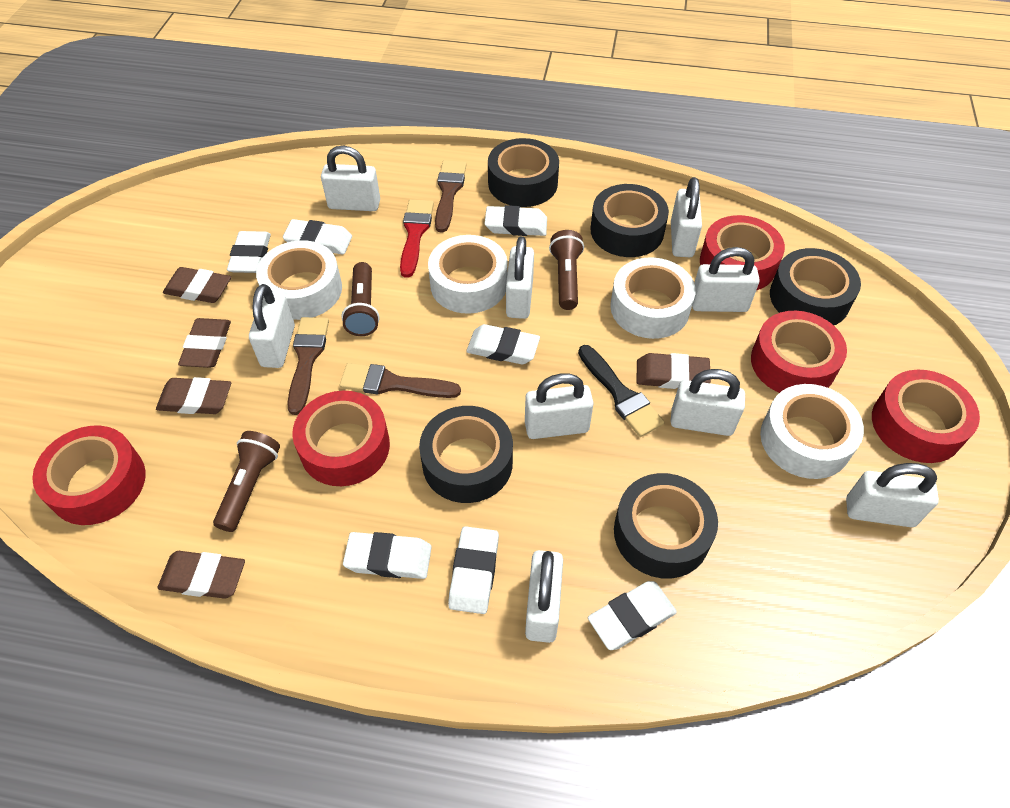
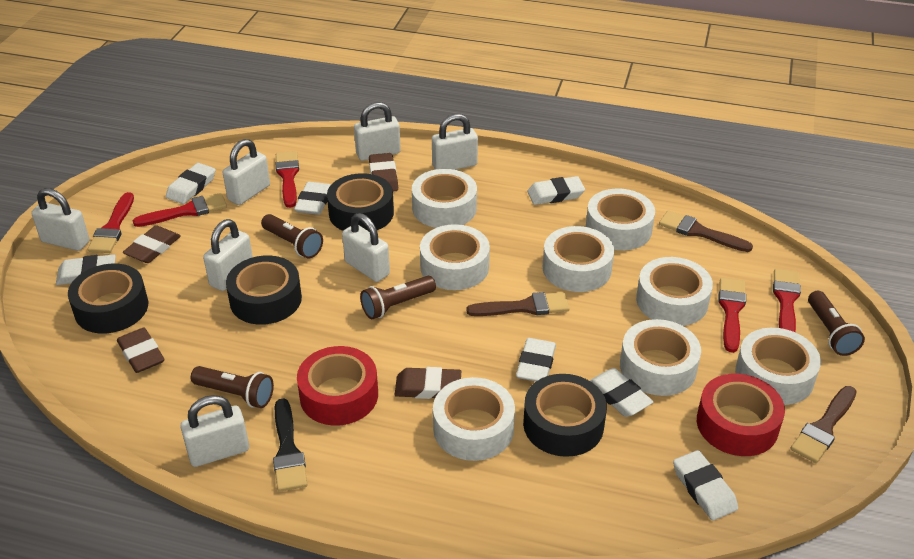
black tape: [419,406,513,503] [488,138,559,207] [590,184,669,257] [614,473,718,579] [770,248,861,325] = 5 -> [68,264,148,333] [226,255,302,325] [327,173,394,231] [523,374,607,457] = 4
brown eraser: [156,377,231,414] [158,551,245,599] [163,267,231,303] [178,318,231,368] [636,353,711,389] = 5 -> [117,328,165,373] [123,226,181,263] [369,153,398,191] [395,367,461,399] = 4
brown flashlight: [213,431,280,532] [341,262,380,336] [549,230,584,310] = 3 -> [191,366,274,408] [261,214,323,258] [360,276,436,319] [808,291,865,356] = 4
red brush: [400,199,434,278] = 1 -> [87,192,134,253] [133,193,227,227] [276,151,299,208] [718,278,746,353] [773,269,801,332] = 5
red tape: [32,426,146,525] [292,391,390,486] [700,215,785,291] [751,311,847,393] [872,370,980,463] = 5 -> [297,346,378,426] [697,374,785,456] = 2
white padlock: [249,284,295,368] [321,146,380,211] [506,236,534,319] [525,373,593,439] [525,550,563,643] [671,177,702,257] [671,369,745,436] [692,247,760,312] [846,463,939,527] = 9 -> [31,188,90,251] [180,395,249,467] [203,219,253,291] [223,139,270,205] [342,213,390,282] [354,102,401,161] [432,114,478,170] = 7
white tape: [256,240,342,320] [428,235,508,314] [610,257,696,339] [760,384,864,479] = 4 -> [412,169,477,228] [420,224,490,290] [433,377,515,461] [543,226,614,292] [586,189,655,250] [620,319,701,396] [636,257,713,326] [735,328,821,405] = 8

